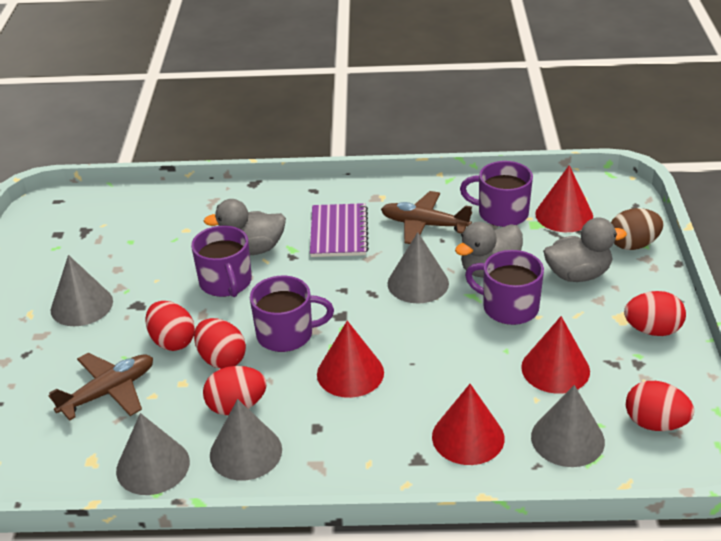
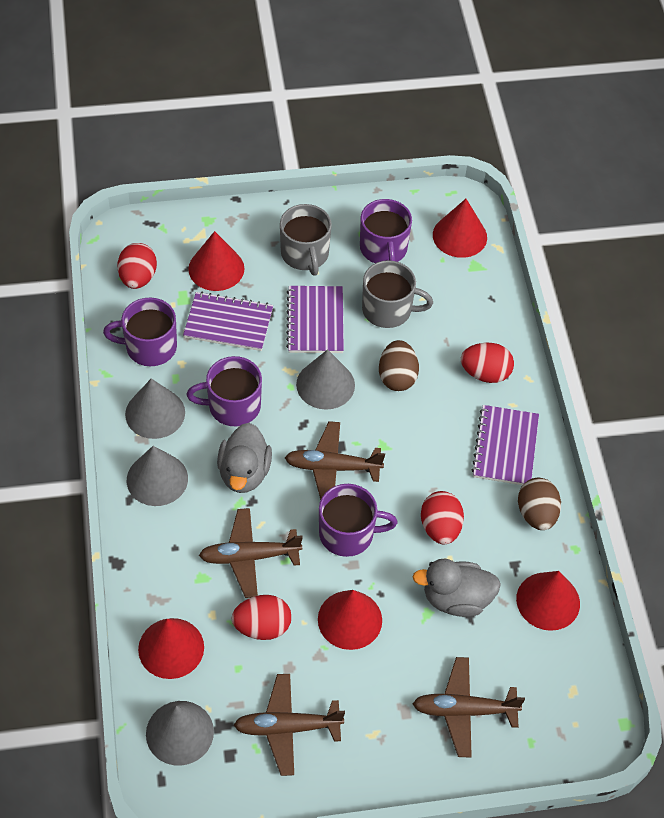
brown egg: [611,208,663,250] = 1 -> [379,340,419,391] [518,478,561,530] = 2
brown plane: [49,353,153,421] [381,191,472,244] = 2 -> [199,508,303,598] [234,674,345,776] [285,421,385,500] [413,657,525,758] = 4
grey cone: [51,255,113,326] [116,413,190,495] [210,399,282,481] [387,232,449,303] [531,385,605,467] = 5 -> [125,379,185,439] [127,446,188,506] [146,701,214,766] [296,349,355,410] = 4
grey duck: [203,199,286,255] [455,222,523,278] [543,217,627,282] = 3 -> [217,423,272,493] [413,559,501,617] = 2
grey mug: none = 0 -> [280,204,332,276] [362,260,433,328] = 2
purple notebook: [310,203,369,257] = 1 -> [183,292,273,351] [286,286,344,353] [471,405,539,485] = 3
red cone: [317,321,384,398] [432,384,505,465] [521,316,590,394] [535,165,593,232] = 4 -> [138,618,204,679] [188,231,244,291] [318,590,382,650] [433,199,487,258] [516,571,580,631] = 5
red egg: [145,301,195,351] [194,318,246,369] [203,366,267,415] [624,291,686,336] [626,381,694,431] = 5 -> [118,243,157,289] [231,595,291,640] [421,491,464,544] [461,343,514,383] = 4

